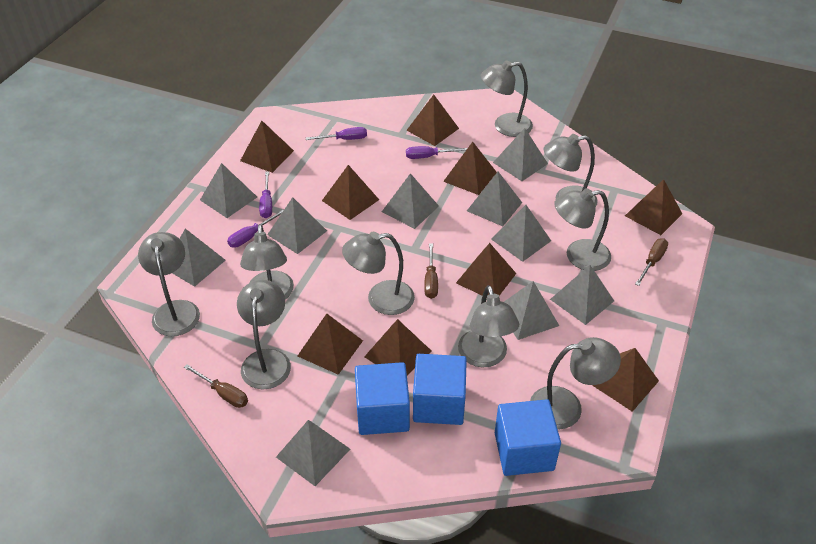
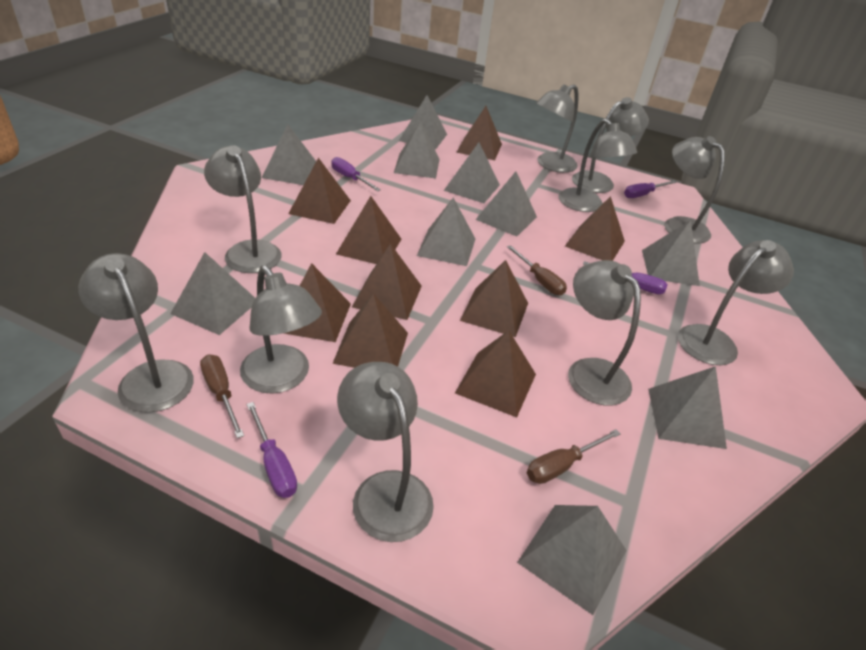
blue cube: [355,362,410,435] [413,354,467,425] [495,399,561,476] = 3 -> none = 0
grey lamp: [138,232,200,336] [237,280,291,389] [240,224,294,300] [342,232,415,315] [458,285,519,367] [481,60,533,137] [530,337,621,429] [544,134,598,207] [554,188,611,271] = 9 -> [78,253,194,413] [204,145,281,273] [240,265,322,393] [337,362,434,542] [536,84,578,173] [559,119,637,212] [568,260,641,406] [572,97,649,193] [664,136,725,243] [678,240,794,365] = 10

